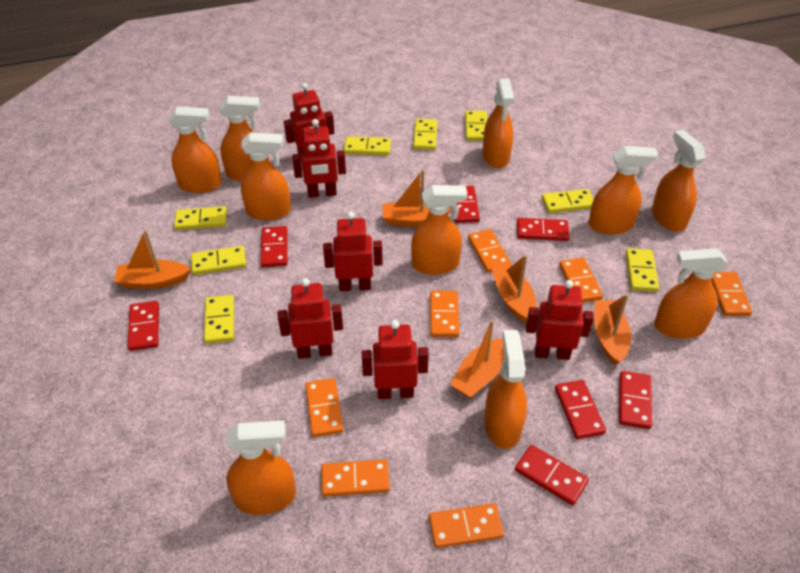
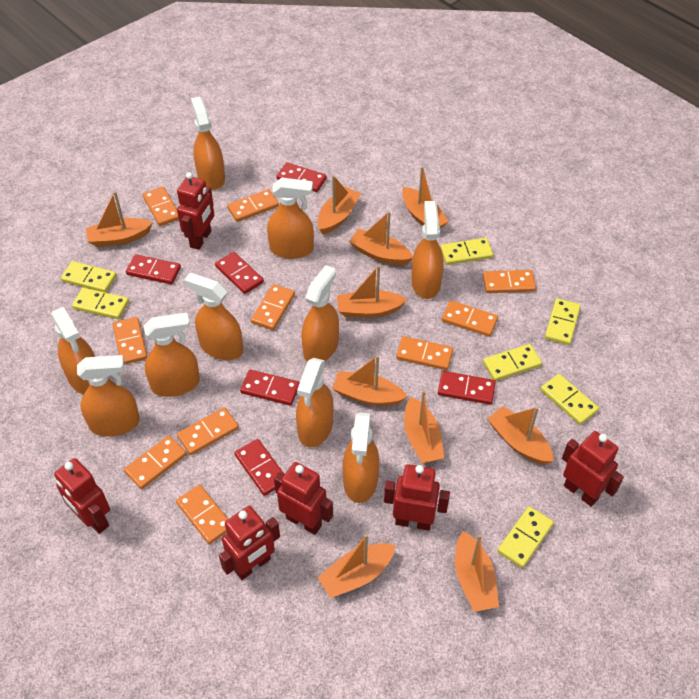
orange boat: [114,230,191,289] [383,169,451,227] [450,320,504,398] [492,255,537,323] [594,294,631,365] = 5 -> [86,191,153,247] [317,175,361,235] [317,534,396,598] [332,355,408,406] [337,265,407,318] [349,211,413,265] [402,166,449,229] [404,390,444,463] [455,531,499,612] [488,406,554,465] = 10
orange domino: [305,378,343,437] [321,459,390,497] [429,503,504,548] [430,291,460,337] [468,229,511,273] [559,258,603,303] [711,272,752,316] = 7 -> [113,317,147,365] [124,435,187,489] [143,187,179,226] [176,485,228,544] [177,407,239,455] [227,189,279,222] [251,284,295,330] [396,336,453,370] [442,301,498,337] [483,270,536,293] = 10
red domino: [128,301,159,351] [260,226,288,267] [454,186,480,223] [515,445,589,506] [517,218,569,241] [555,380,606,439] [619,371,652,429] = 7 -> [126,254,181,284] [215,252,264,294] [234,439,285,496] [240,370,300,406] [276,162,327,192] [438,371,496,405] = 6
yellow domino: [174,206,227,230] [191,246,246,275] [204,295,234,344] [344,136,391,155] [413,119,438,150] [465,111,487,141] [542,189,594,213] [626,248,659,292] = 8 -> [61,261,117,292] [72,288,129,319] [440,238,494,265] [483,344,542,381] [497,506,554,568] [540,374,599,425] [545,298,581,345] = 7

